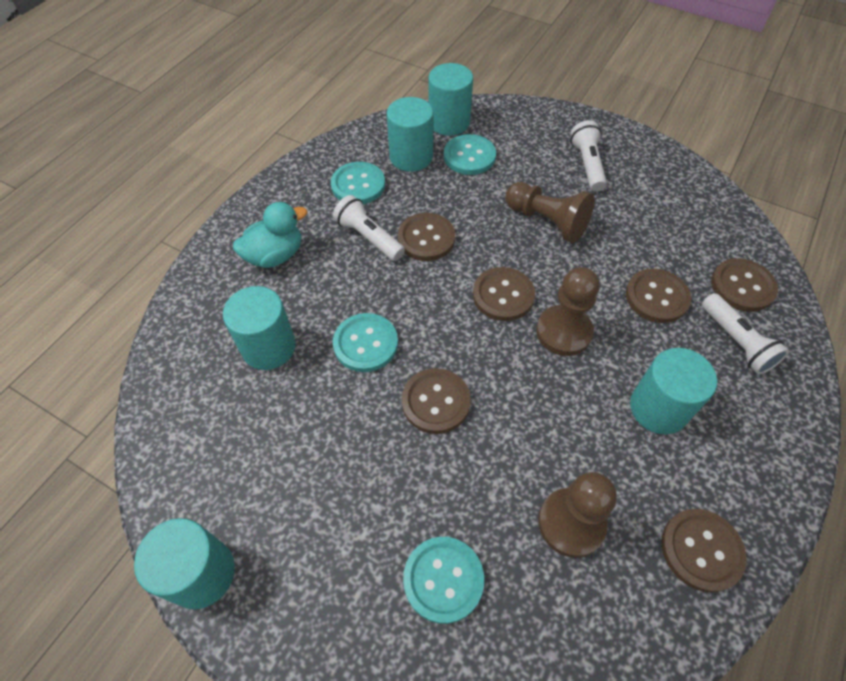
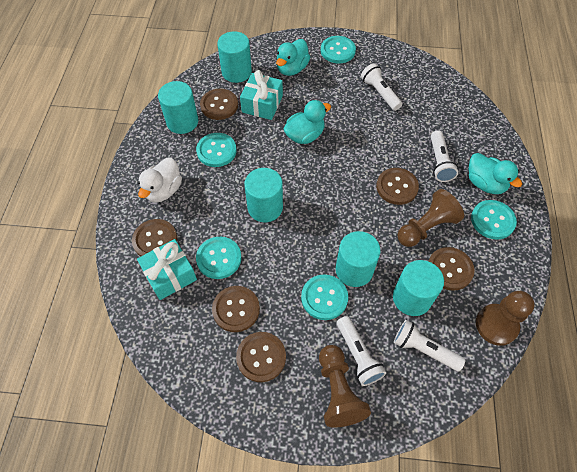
turquoise button: [331,162,385,204] [333,313,398,372] [403,537,484,624] [444,134,496,175] = 4 -> [196,133,236,167] [196,237,241,279] [301,275,348,320] [321,36,356,63] [471,200,517,240] = 5
turquoise duck: [233,202,307,268] = 1 -> [276,39,310,76] [284,100,331,144] [469,153,522,194] = 3
turquoise gift: none = 0 -> [137,239,197,300] [240,70,283,120] = 2
white duck: none = 0 -> [138,157,182,203] = 1
white flashlight: [333,195,405,261] [570,120,607,192] [702,293,789,375] = 3 -> [337,316,386,386] [361,63,402,111] [394,320,466,371] [431,130,458,182] = 4

